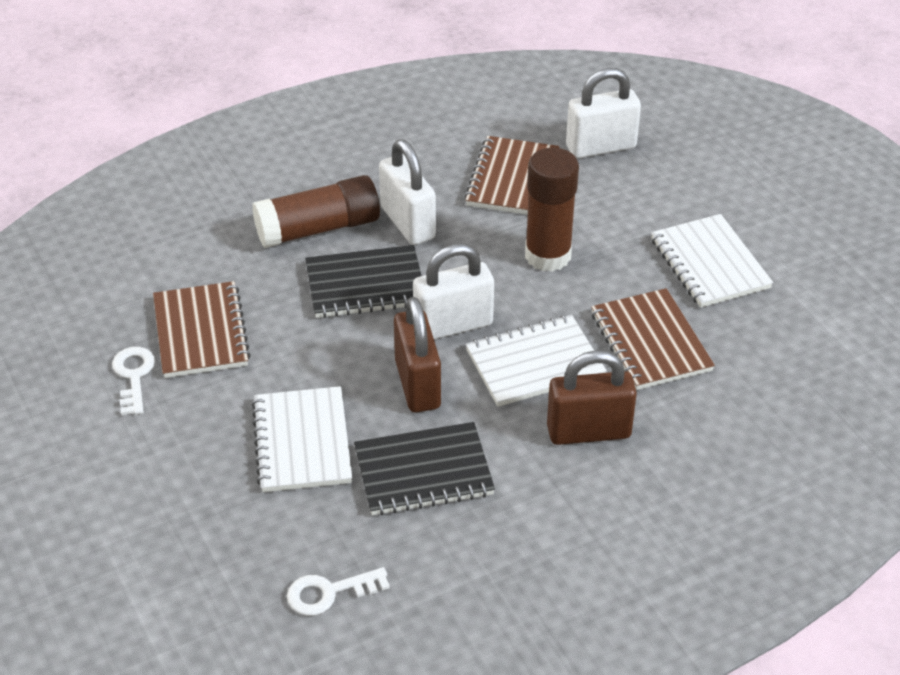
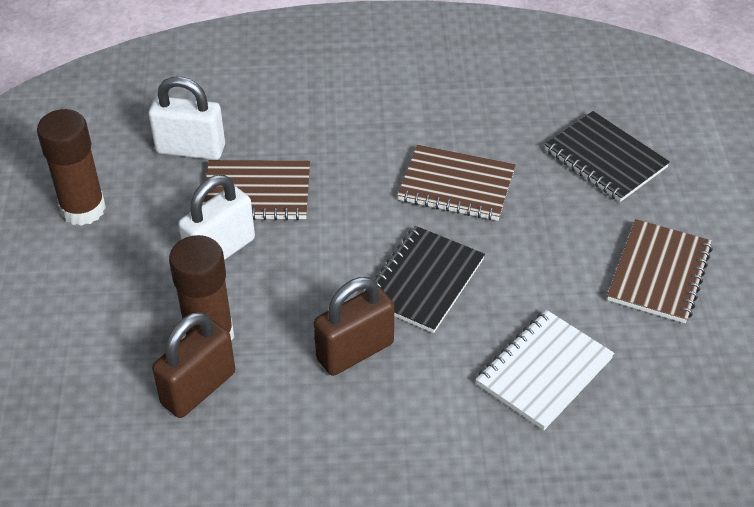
white key: [112,347,155,415] [287,567,390,616] = 2 -> none = 0
white notebook: [252,386,352,492] [466,315,607,407] [651,214,773,308] = 3 -> [476,310,614,430] = 1
white padlock: [379,139,436,245] [413,244,494,340] [566,68,641,158] = 3 -> [148,76,225,160] [178,175,255,260] = 2

